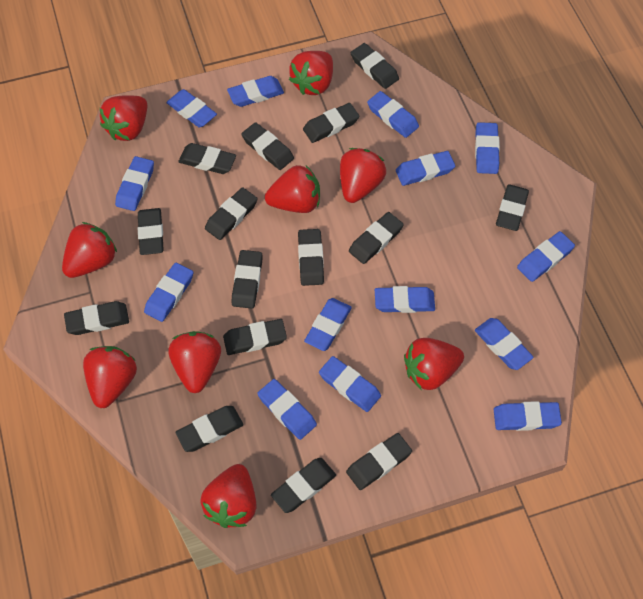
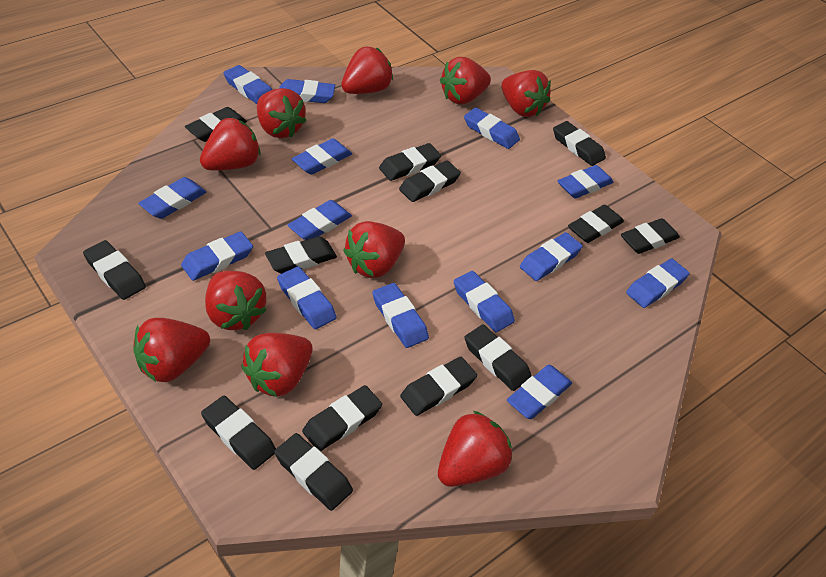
black eraser: [64,301,129,335] [138,208,164,255] [175,406,243,452] [178,143,236,174] [205,187,258,240] [223,319,287,355] [231,250,263,309] [241,122,294,170] [271,458,336,513] [298,229,324,286] [303,103,360,143] [346,433,412,490] [349,212,404,264] [351,43,399,89] [496,184,529,231] = 15 -> [83,240,146,300] [185,107,247,142] [201,395,276,470] [265,236,337,274] [274,433,353,511] [302,385,382,451] [379,143,441,181] [399,161,461,202] [400,357,477,416] [465,324,531,391] [553,121,606,166] [568,205,624,243] [621,218,680,254] = 13
red strawberry: [62,222,117,278] [83,346,137,408] [100,95,147,141] [169,331,221,393] [200,464,256,528] [265,165,320,213] [289,51,333,95] [340,148,386,203] [404,338,464,390] = 9 -> [133,318,210,382] [200,117,261,170] [205,271,267,330] [242,333,313,397] [257,88,307,138] [341,46,393,94] [343,221,405,278] [438,411,512,487] [440,57,491,104] [501,70,551,117] = 10

